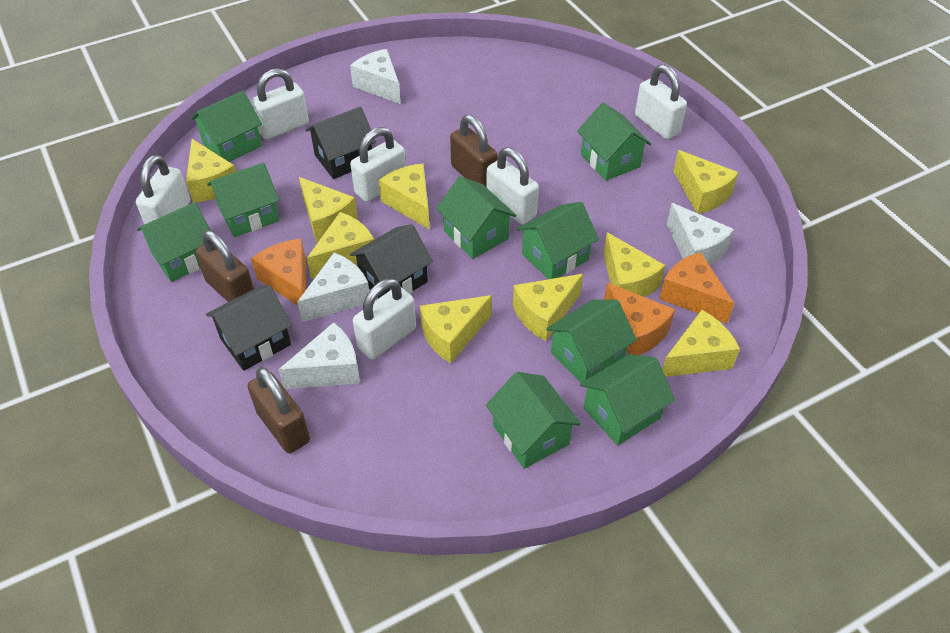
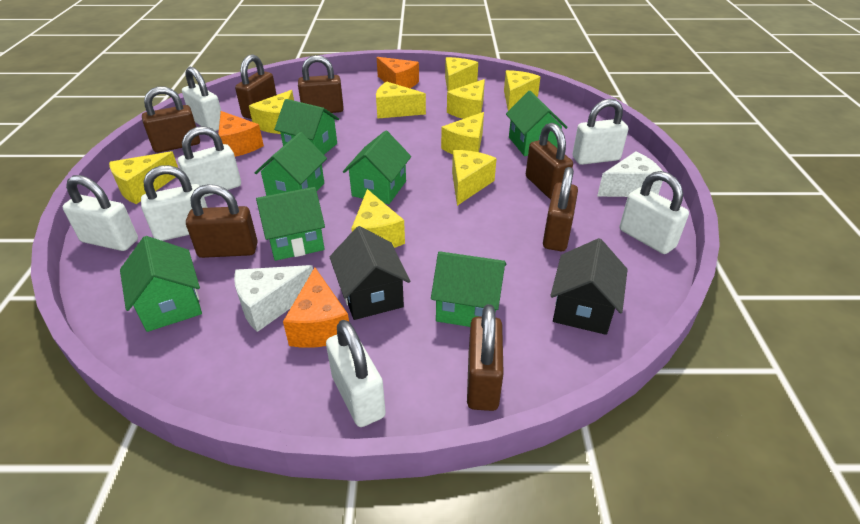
black house: [206,285,292,371] [305,107,376,179] [350,224,433,298] = 3 -> [330,226,410,320] [550,238,628,335] = 2
brown padlock: [195,230,254,302] [248,367,310,453] [450,115,498,187] = 3 -> [142,86,200,153] [186,184,258,258] [235,54,277,119] [298,55,344,113] [467,304,504,411] [526,123,573,199] [543,167,578,251] = 7
green house: [137,202,211,282] [190,91,262,162] [207,163,280,237] [436,176,516,259] [486,372,581,469] [517,202,599,279] [546,299,637,383] [577,103,651,181] [580,354,675,446] = 9 -> [120,236,202,332] [255,132,327,196] [256,187,325,261] [274,99,339,154] [343,130,411,204] [431,251,506,327] [506,91,568,156] = 7
white cheese: [278,322,360,389] [297,253,369,322] [350,49,401,104] [667,203,734,265] = 4 -> [234,265,313,332] [597,151,663,197] = 2
white padlock: [136,155,190,224] [251,68,309,140] [350,127,406,202] [353,278,416,360] [486,147,539,225] [635,65,687,140] = 6 -> [63,175,138,251] [141,165,208,241] [178,126,241,197] [182,67,221,131] [326,320,386,427] [572,99,628,165] [620,171,689,254] = 7

